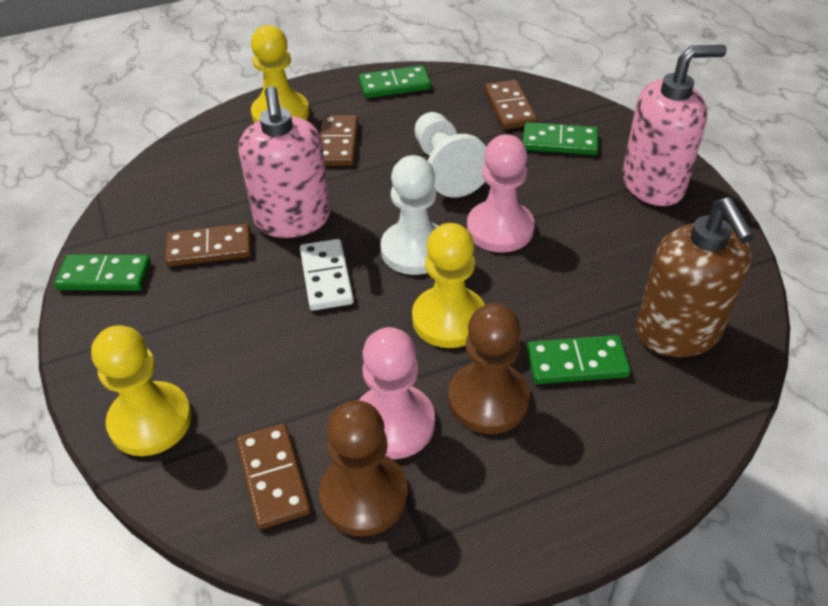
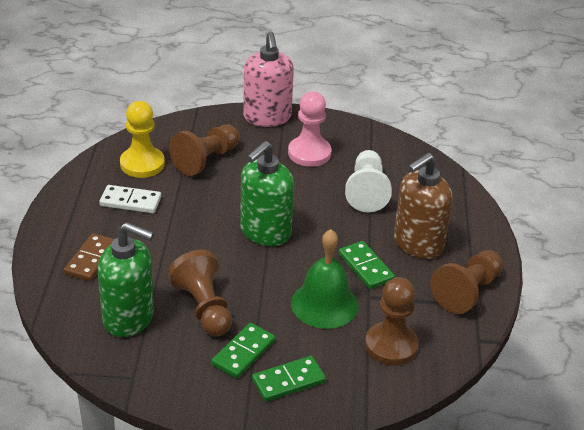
brown domino: [165,223,251,267] [236,423,311,529] [320,115,358,166] [485,80,537,129] = 4 -> [64,233,114,281] = 1
brown pawn: [319,400,408,536] [448,303,530,434] = 2 -> [168,250,232,336] [169,125,240,176] [365,277,419,365] [431,250,503,314] = 4
green bell: none = 0 -> [291,229,358,329] = 1
green domino: [54,254,151,291] [359,65,431,98] [523,122,598,155] [527,335,631,384] = 4 -> [211,323,275,379] [252,356,326,402] [339,241,395,289] = 3
green soap dispenser: none = 0 -> [98,222,154,337] [240,141,294,246] = 2
pink pawn: [359,327,435,459] [467,134,535,252] = 2 -> [288,91,332,167] = 1
pink soap dispenser: [239,86,330,238] [622,45,727,206] = 2 -> [243,32,294,127] = 1
white pawn: [380,155,438,275] [415,112,487,197] = 2 -> [345,150,392,212] = 1
yellow pawn: [91,325,192,456] [251,25,309,123] [412,223,485,348] = 3 -> [120,101,165,178] = 1

